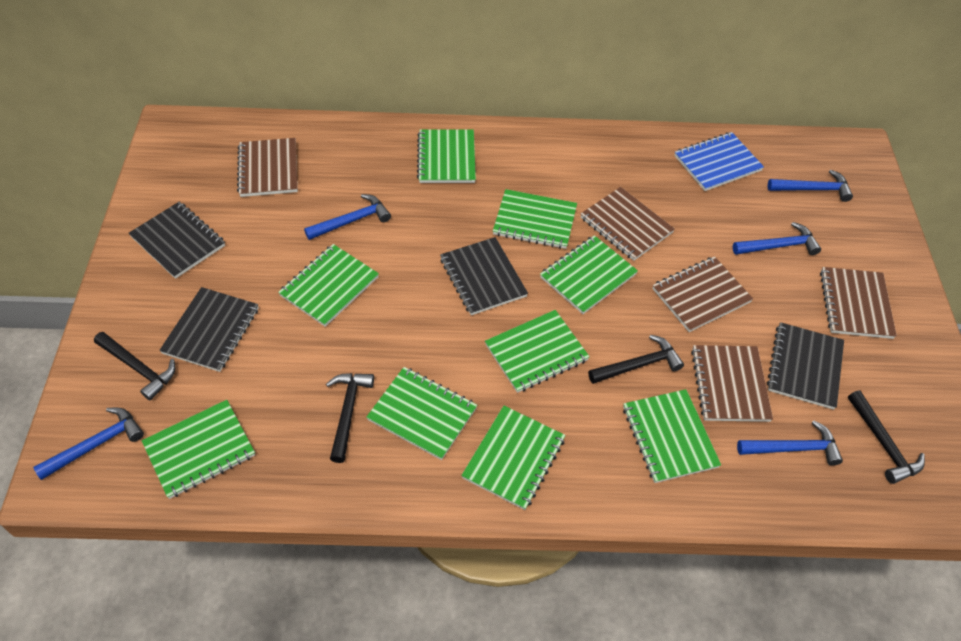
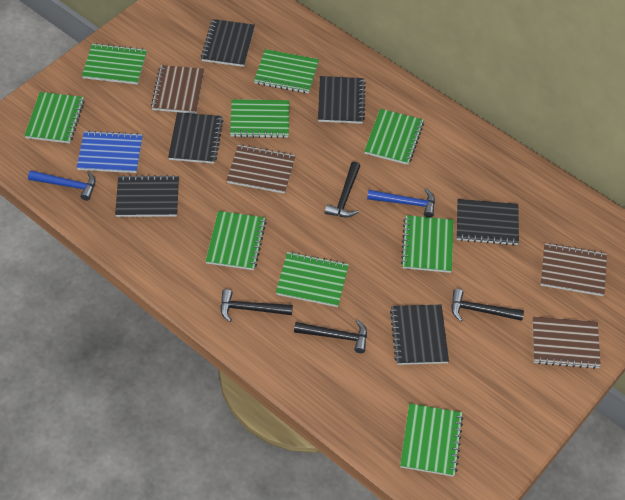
black notebook: [129,202,225,279] [159,287,259,372] [440,237,528,315] [767,322,844,410] = 4 -> [115,175,179,217] [168,112,223,164] [201,19,255,67] [318,76,366,124] [390,305,449,365] [457,199,519,246] = 6
blue hammer: [33,408,144,480] [304,194,391,240] [733,222,821,255] [737,421,843,466] [768,170,853,202] = 5 -> [28,170,96,201] [367,188,435,217] = 2
brown notebook: [237,138,298,197] [581,187,675,261] [652,256,753,332] [691,345,773,422] [820,267,897,339] = 5 -> [151,65,204,114] [226,145,296,194] [532,316,601,369] [540,243,607,296] = 4

